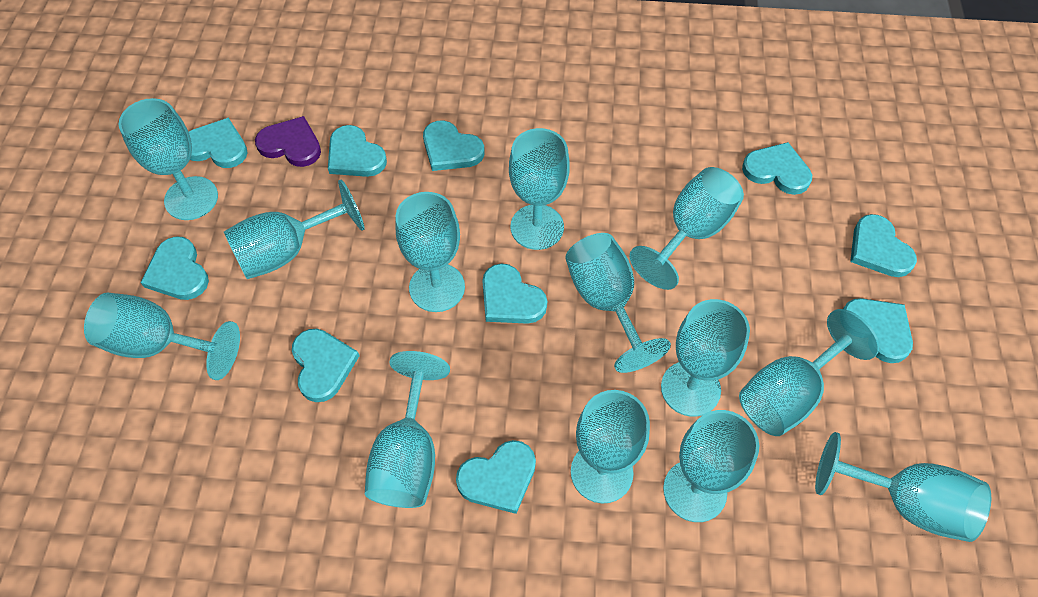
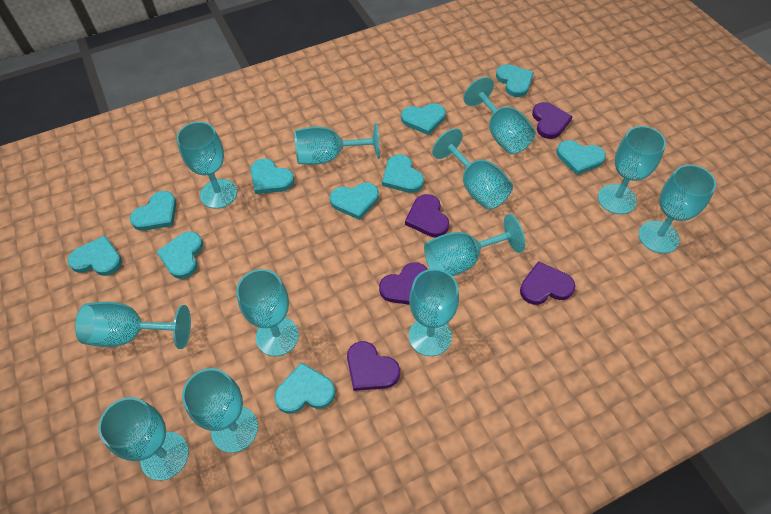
purple heart: [255,116,321,167] = 1 -> [347,341,400,391] [379,262,428,305] [405,194,449,237] [520,261,575,305] [532,102,573,139] = 5
turquoise goblet: [84,292,240,380] [119,98,218,220] [224,179,365,279] [365,351,450,508] [395,192,465,312] [509,128,570,250] [565,233,671,373] [571,390,650,503] [629,167,744,290] [661,299,750,417] [663,410,759,522] [739,309,879,436] [815,432,991,542] = 13 -> [75,302,191,349] [98,397,189,481] [177,122,237,209] [182,368,258,453] [236,269,299,356] [294,122,380,165] [409,269,459,356] [424,214,525,276] [432,128,513,210] [464,77,535,154] [598,126,666,214] [639,165,716,254] = 12

